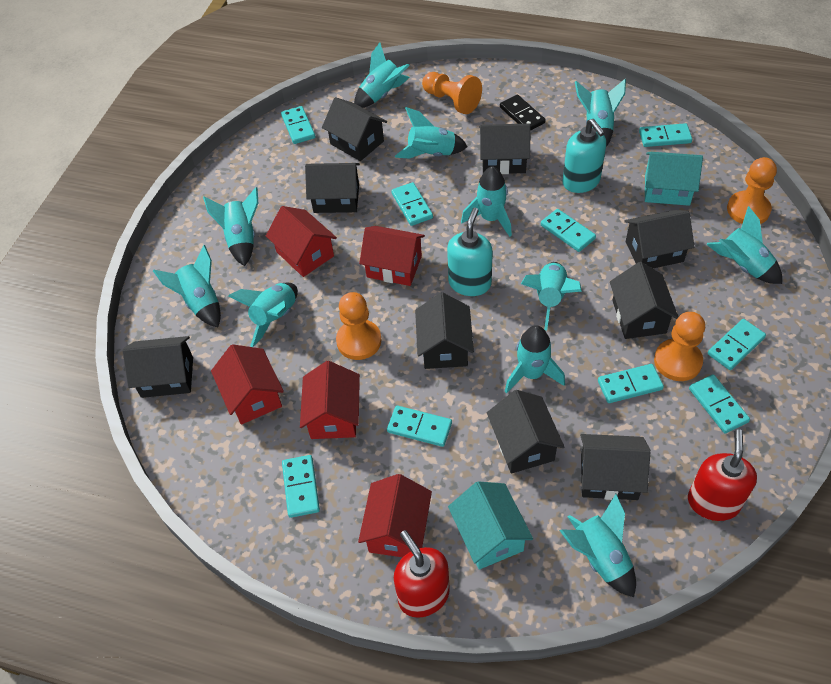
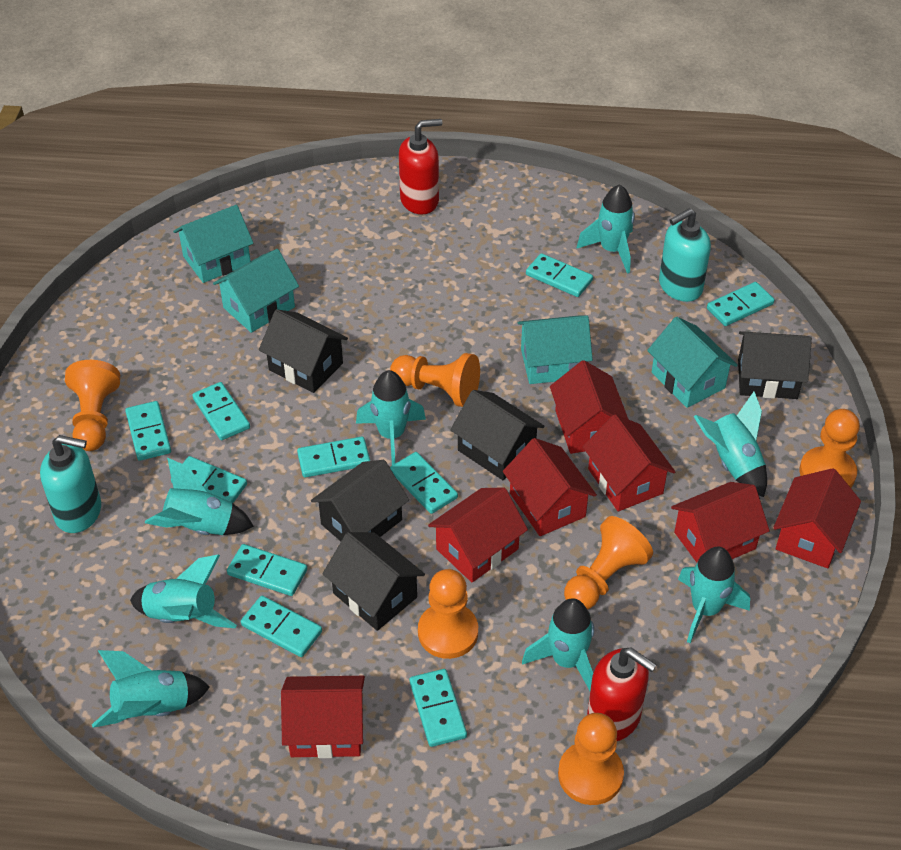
black domino: [500,95,546,131] = 1 -> none = 0
black house: [122,336,193,398] [305,163,360,213] [322,97,387,161] [415,292,474,369] [480,124,530,174] [487,390,564,474] [580,434,650,500] [610,262,678,339] [624,210,695,268] = 9 -> [259,309,348,393] [311,460,409,541] [323,532,425,631] [450,390,544,480] [738,331,812,399] = 5
orange pawn: [336,292,381,360] [422,72,482,114] [654,312,705,381] [727,157,777,224] = 4 -> [65,360,120,451] [390,353,480,407] [418,569,478,659] [558,713,624,805] [564,516,653,610] [799,409,860,488] = 6
red house: [211,344,284,425] [266,206,337,277] [300,361,360,439] [358,474,432,557] [359,226,425,286] = 5 -> [281,676,365,758] [428,487,528,582] [503,438,597,536] [550,360,628,454] [583,414,675,511] [671,482,770,563] [773,468,861,568] = 7
turquoise domino: [281,106,315,144] [282,455,320,518] [387,406,452,447] [391,182,433,226] [541,209,596,252] [598,364,664,403] [639,123,692,147] [689,374,750,434] [708,319,766,370] = 9 -> [125,401,171,461] [171,456,247,503] [192,382,250,440] [227,544,307,596] [241,596,322,657] [297,437,370,478] [390,452,458,514] [410,669,467,747] [526,253,593,297] [707,282,775,326] = 10
turquoise house: [448,481,533,569] [645,152,703,206] = 2 -> [173,205,254,283] [213,249,299,333] [517,315,593,384] [647,317,738,408] = 4
turquoise rocket: [153,245,221,327] [203,187,258,266] [228,283,298,347] [354,42,410,108] [395,107,468,159] [461,166,512,237] [505,325,565,393] [521,262,582,330] [559,494,636,597] [575,79,626,147] [706,206,782,284] = 11 -> [92,650,210,728] [130,555,237,628] [145,458,254,535] [356,370,426,465] [522,598,594,691] [577,184,635,274] [678,547,750,643] [693,391,767,497] = 8

